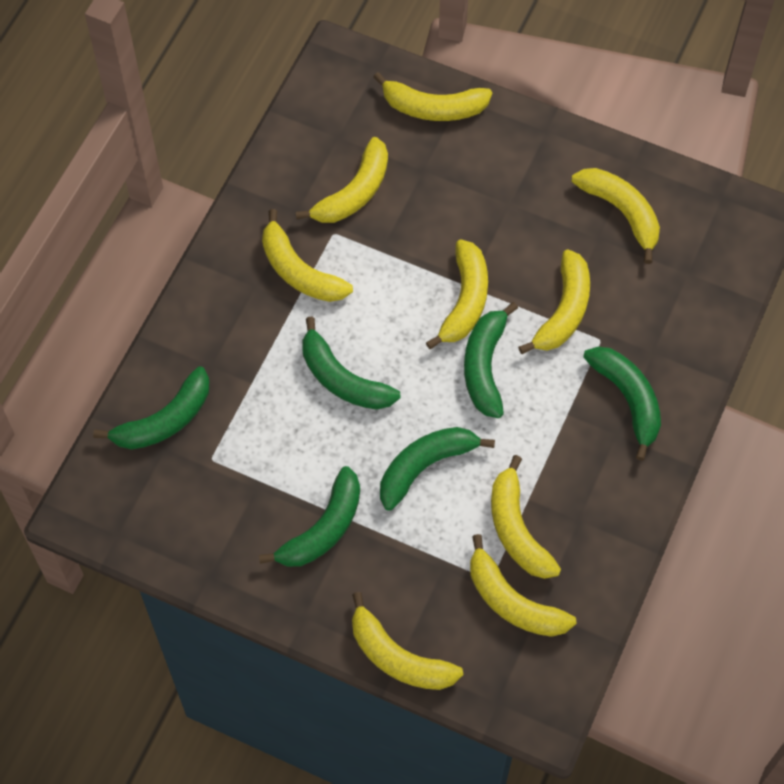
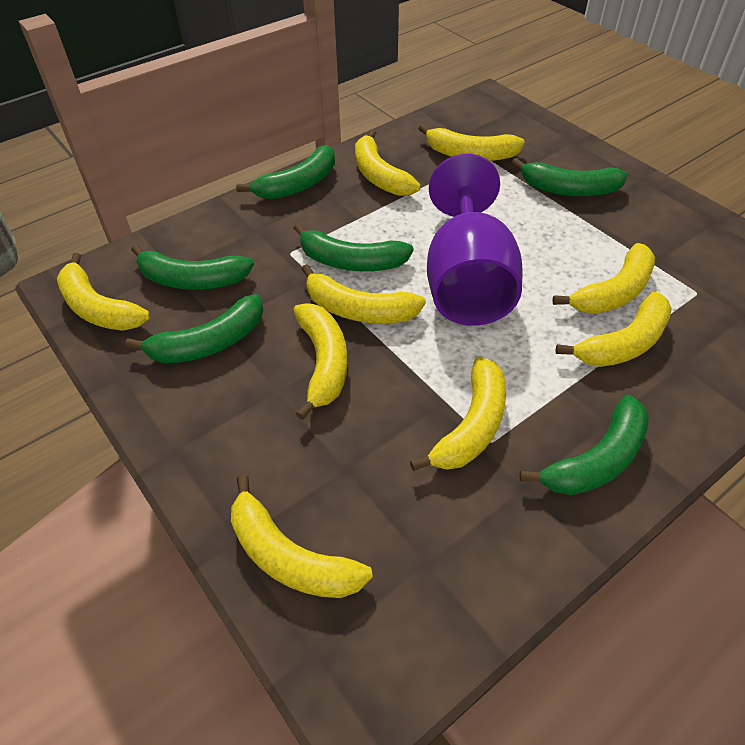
purple goblet: none = 0 -> [427,154,522,325] = 1

